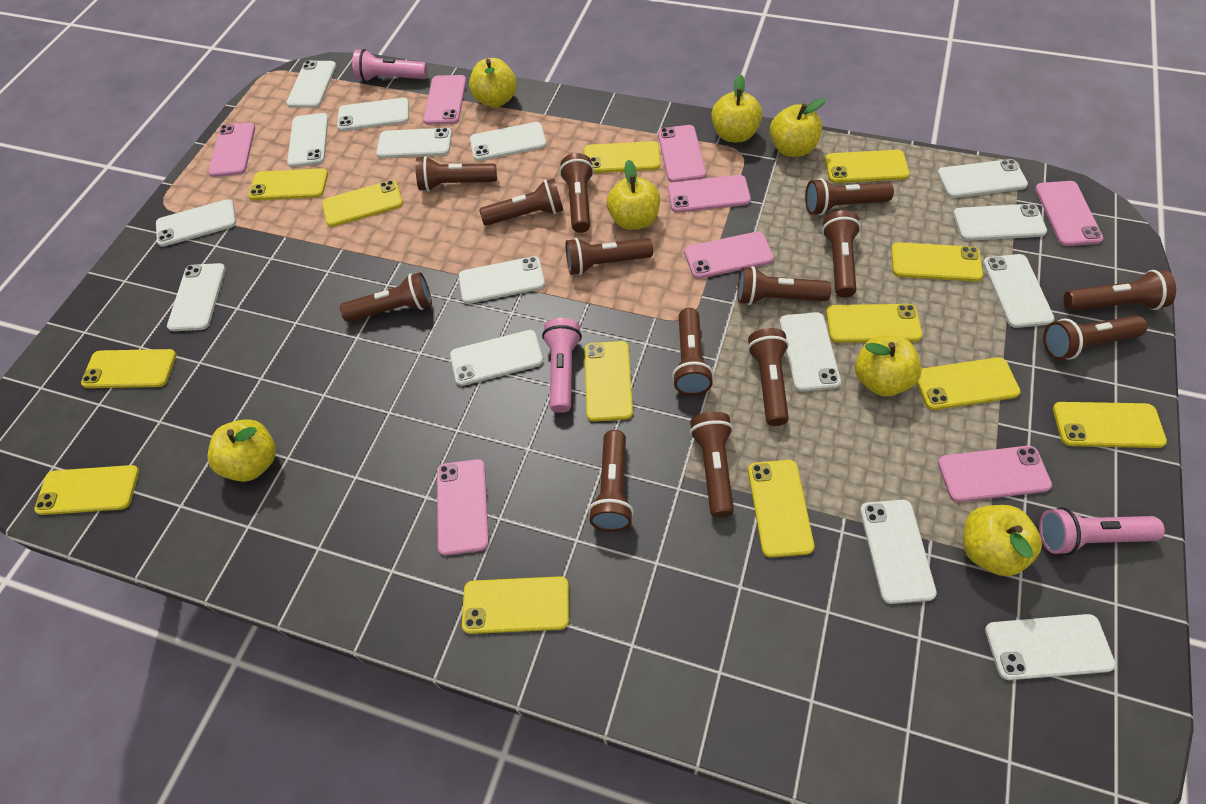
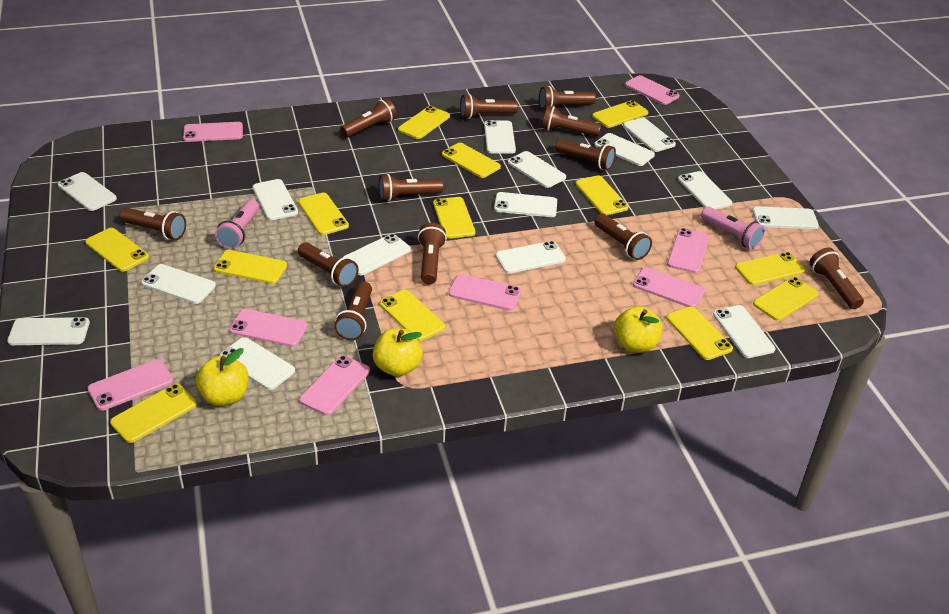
brown flashlight: [340,272,432,322] [416,156,497,192] [479,179,563,226] [559,153,594,233] [566,238,653,275] [588,430,634,532] [672,308,714,395] [690,412,734,517] [737,266,832,305] [748,328,789,426] [805,178,894,215] [822,210,861,298] [1043,315,1147,360] [1064,270,1176,311] = 14 -> [119,208,186,240] [298,242,359,287] [334,281,372,340] [340,98,397,138] [379,174,444,201] [418,223,447,285] [460,94,518,119] [539,86,596,109] [542,106,601,136] [555,139,616,170] [594,214,652,260] [809,247,864,309] = 12
pink flashlight: [352,49,428,82] [542,318,582,413] [1039,507,1165,555] = 3 -> [215,199,259,249] [701,206,765,249] = 2
yellow apple: [207,419,276,482] [469,58,517,108] [606,159,660,230] [711,74,762,142] [770,98,826,157] [855,335,922,396] [963,505,1042,576] = 7 -> [196,348,249,406] [373,328,423,377] [614,306,662,353] = 3

